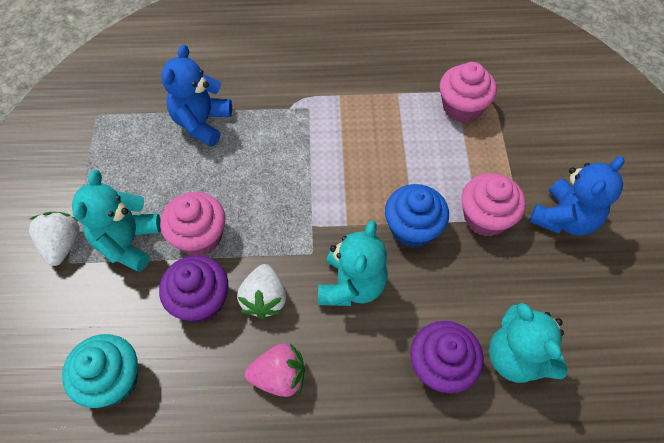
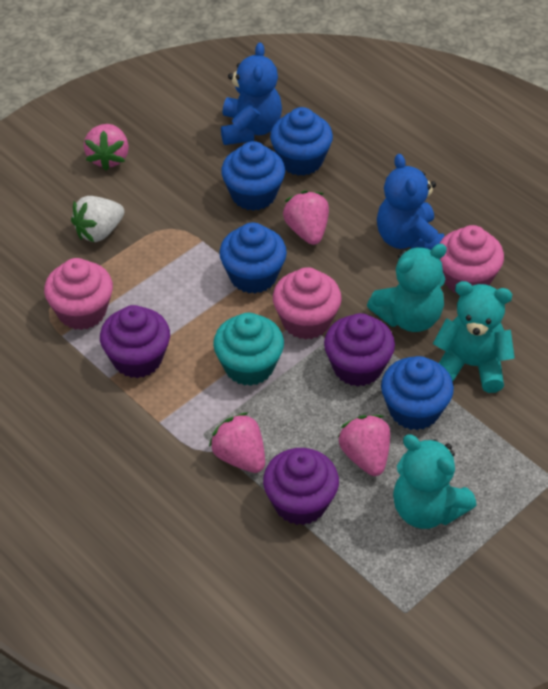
blue cupcake: [385,184,449,248] = 1 -> [219,222,287,294] [221,141,285,211] [270,107,333,176] [381,356,454,430] = 4
pink strawberry: [245,343,305,397] = 1 -> [84,124,129,171] [209,412,265,473] [283,191,329,245] [338,415,390,476] = 4
purple cupcake: [159,255,228,323] [410,321,484,393] = 2 -> [100,305,170,378] [263,448,339,525] [324,313,395,387] = 3
white strawberry: [29,212,80,266] [237,264,286,319] = 2 -> [71,196,124,242] = 1

